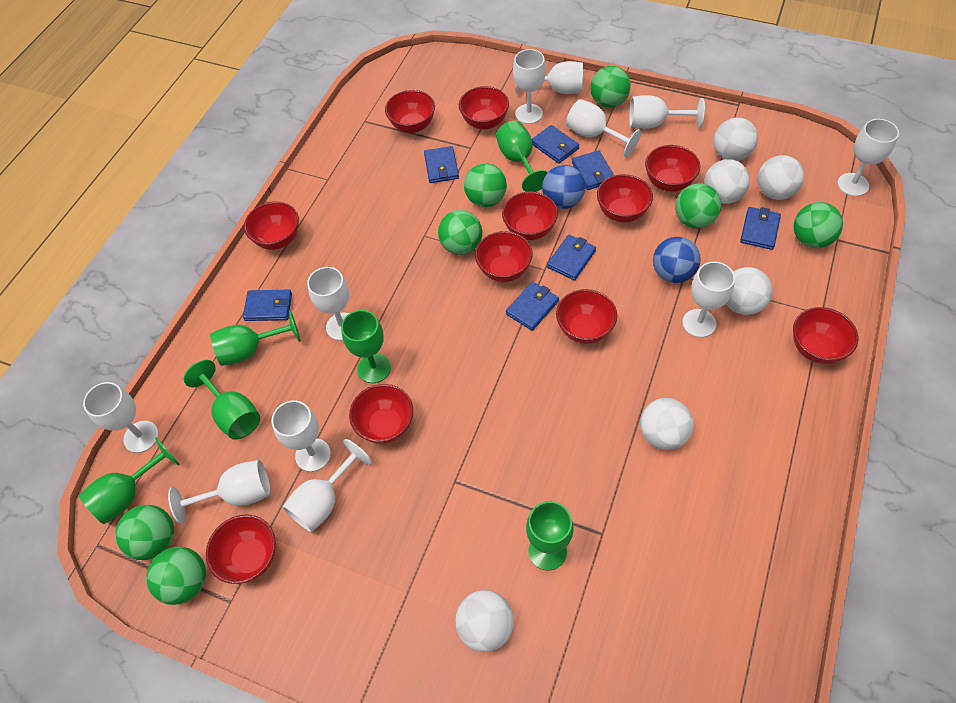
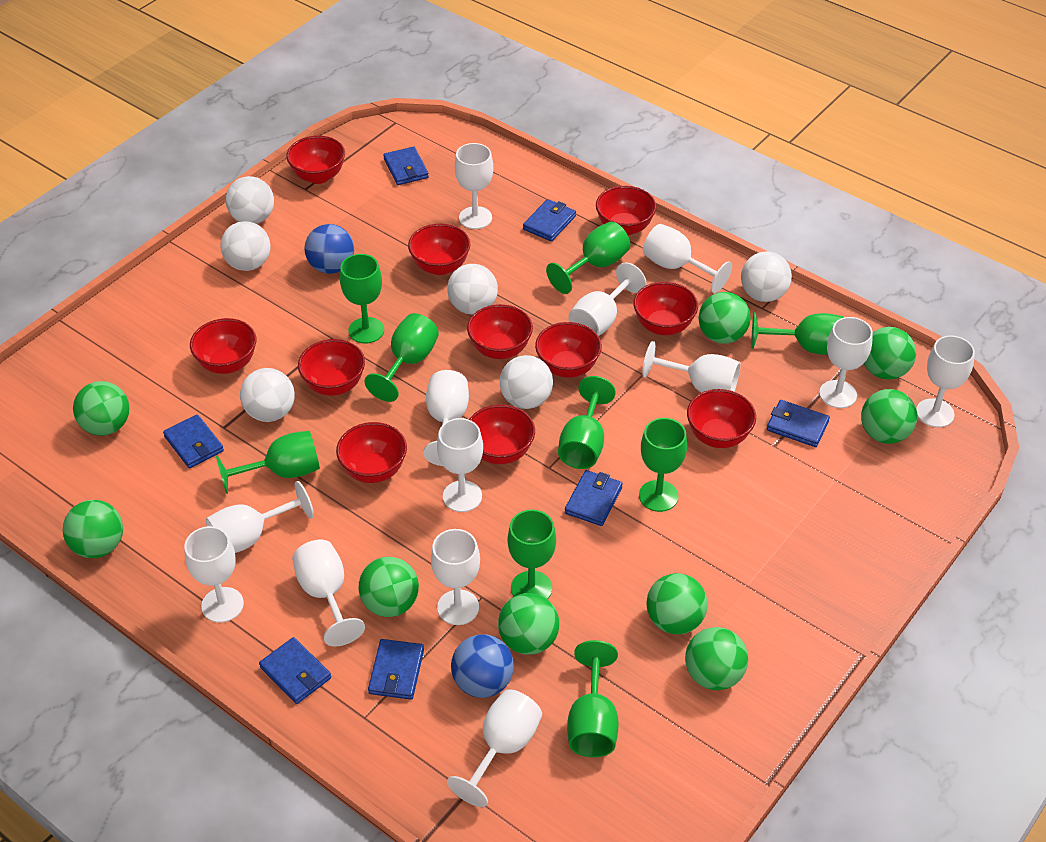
green ball: [115,505,174,560] [146,547,206,605] [438,210,482,255] [464,163,507,207] [590,66,631,108] [675,183,721,228] [794,202,843,248] = 7 -> [63,500,123,558] [73,381,129,436] [359,557,419,617] [498,593,559,655] [646,573,708,635] [685,627,748,690] [698,292,751,343] [861,389,917,444] [864,327,916,380] = 9
green goblet: [79,437,180,524] [184,360,260,440] [210,310,301,366] [341,310,391,383] [496,121,548,192] [526,501,574,570] = 6 -> [216,431,320,494] [340,254,384,344] [364,313,439,402] [507,510,556,599] [546,222,630,294] [558,376,616,469] [567,640,619,757] [639,418,687,512] [751,312,844,355] = 9
white goblet: [83,382,159,453] [168,460,271,524] [271,400,331,472] [283,439,372,532] [307,267,350,341] [513,49,546,124] [515,61,583,94] [566,99,641,157] [629,95,705,129] [682,262,735,338] [837,119,899,196] = 11 -> [184,526,244,623] [206,481,314,553] [292,539,365,646] [423,370,469,466] [431,529,480,625] [437,418,483,512] [447,689,542,807] [455,143,493,229] [569,262,646,336] [642,341,741,393] [643,224,732,293] [819,317,873,408] [916,336,975,427] = 13

